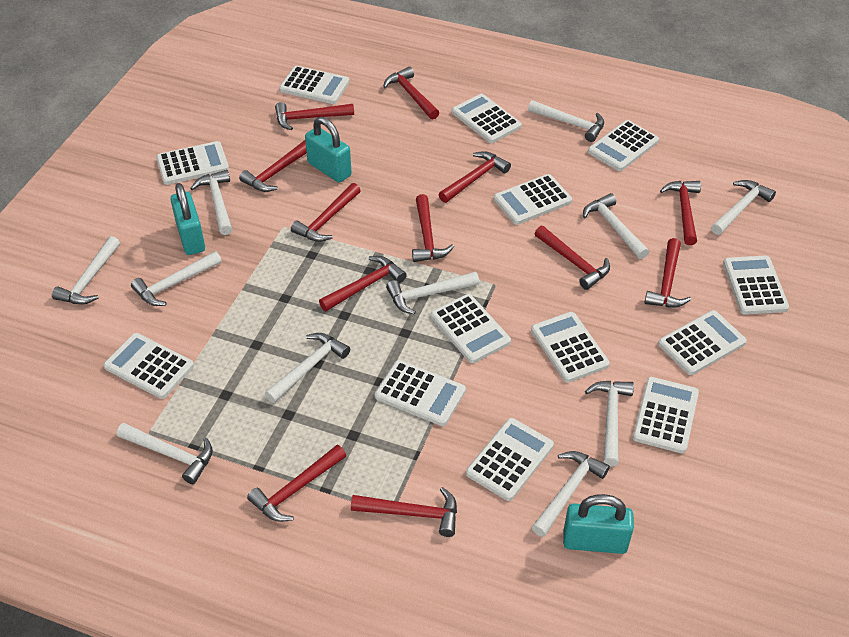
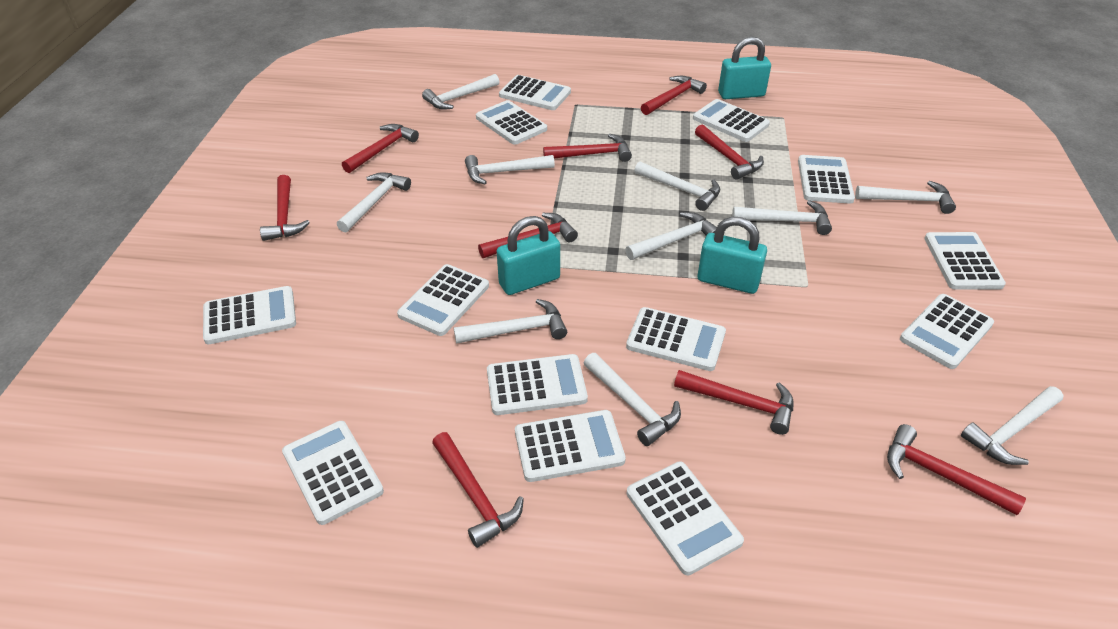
red hammer: [239,140,307,192] [247,445,346,522] [275,102,354,130] [291,183,361,242] [319,256,407,311] [351,487,457,537] [383,67,439,119] [412,194,454,262] [439,151,511,203] [535,226,610,290] [644,238,691,308] [660,181,701,245] = 12 -> [260,175,310,241] [342,124,419,173] [432,432,524,548] [478,213,578,258] [543,134,632,162] [641,76,707,115] [674,370,793,435] [695,125,764,180] [887,424,1026,515] = 9
white hammer: [52,236,120,305] [117,423,213,484] [131,251,222,306] [190,170,232,235] [265,333,350,403] [386,272,479,314] [528,100,604,142] [532,451,610,537] [583,193,649,259] [585,381,634,467] [711,180,776,235] = 11 -> [337,172,411,233] [422,74,499,110] [454,299,567,344] [465,155,555,184] [584,353,681,446] [625,212,717,260] [634,161,720,211] [732,200,832,235] [855,181,956,214] [961,386,1064,465] = 10

